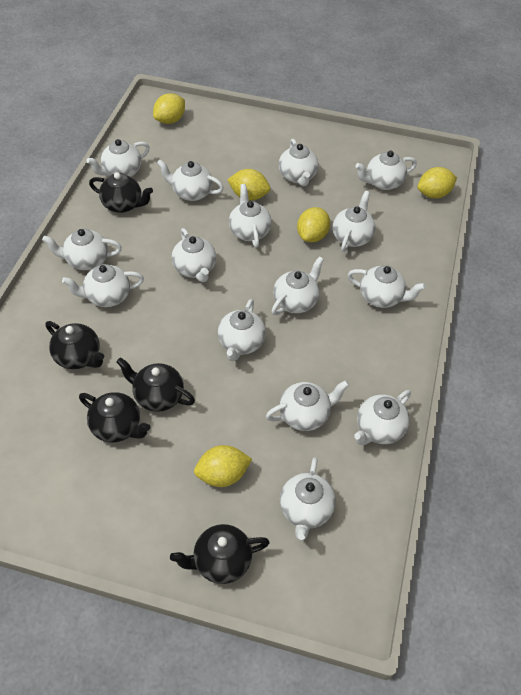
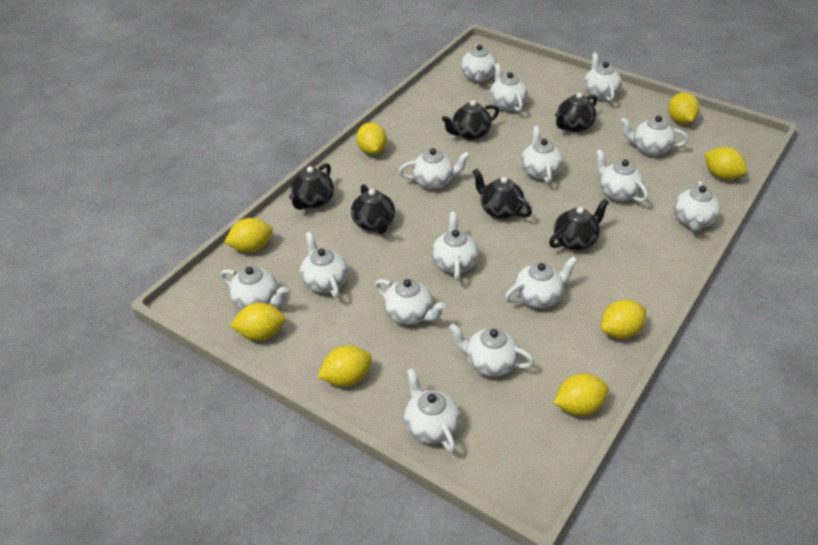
black teapot: [45,321,104,369] [79,392,150,442] [89,172,153,213] [116,358,195,412] [170,524,270,584] = 5 -> [289,163,334,210] [351,184,395,234] [442,100,499,140] [472,169,532,219] [549,199,609,250] [555,93,597,132] = 6
yellow lemon: [153,93,185,124] [194,445,252,487] [227,169,270,201] [297,207,330,242] [417,167,457,198] = 5 -> [224,218,273,252] [230,303,286,341] [318,346,372,387] [356,122,387,155] [554,373,609,416] [601,300,646,339] [668,93,700,124] [704,147,747,180] = 8

